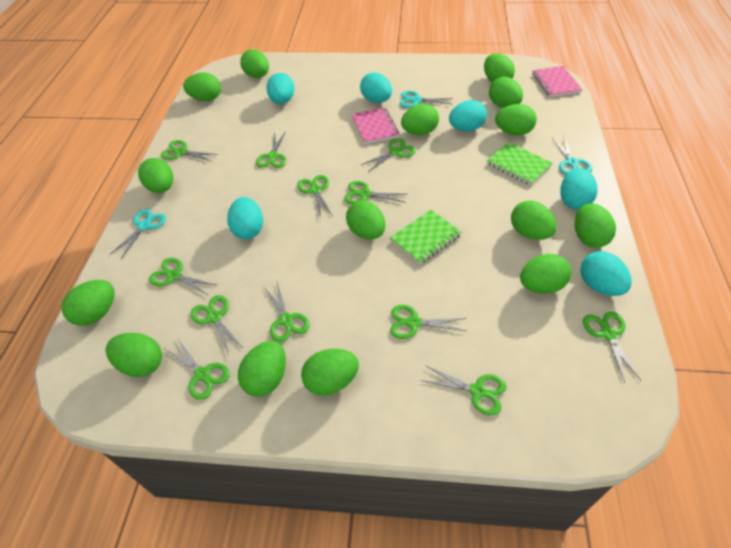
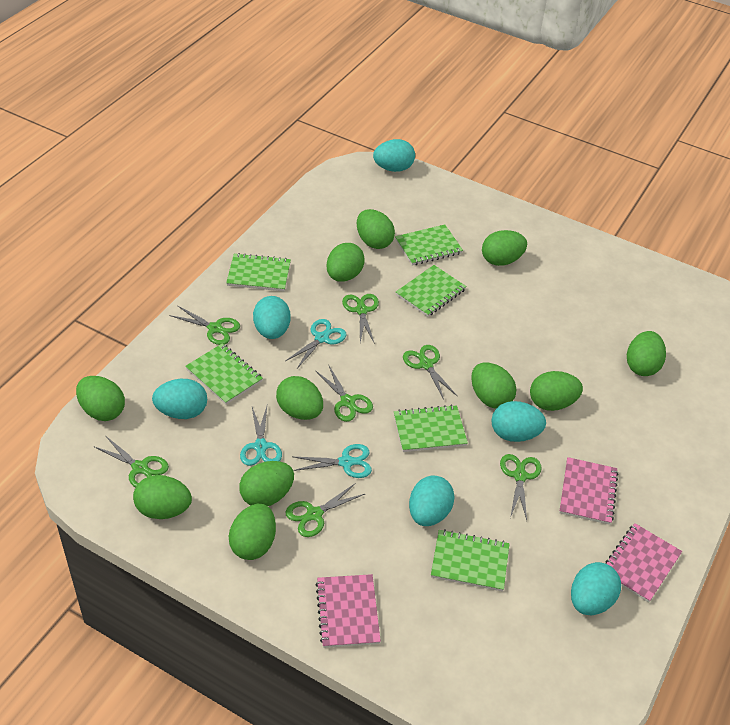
green egg: [62,280,115,326] [106,333,162,377] [138,158,173,193] [183,72,221,101] [238,341,286,397] [240,49,269,78] [301,349,359,396] [346,201,385,239] [401,104,439,135] [484,53,515,82] [489,77,523,108] [495,104,537,136] [511,201,557,240] [520,254,571,294] [575,203,616,248] = 15 -> [76,376,125,421] [133,475,192,519] [229,504,276,560] [239,461,294,506] [276,376,323,420] [326,243,365,282] [357,209,395,249] [471,362,516,408] [482,230,527,266] [530,371,583,411] [627,331,666,376] = 11
green notebook: [390,210,461,264] [487,142,552,185] = 2 -> [185,343,263,404] [226,253,291,291] [394,405,468,452] [395,225,463,266] [396,265,466,317] [431,529,509,591] = 6
green scissors: [149,258,216,296] [161,140,218,161] [165,338,230,400] [190,295,244,356] [256,131,287,168] [263,282,310,342] [297,175,333,216] [344,181,406,204] [361,138,416,172] [390,305,467,339] [420,365,507,415] [583,312,641,383] = 12 -> [95,436,169,488] [170,306,240,345] [285,483,365,537] [315,364,373,422] [342,294,379,344] [403,345,457,400] [500,454,541,520] = 7
pink notebook: [352,107,399,144] [532,66,582,97] = 2 -> [315,574,381,648] [559,457,618,525] [606,523,682,603] = 3

